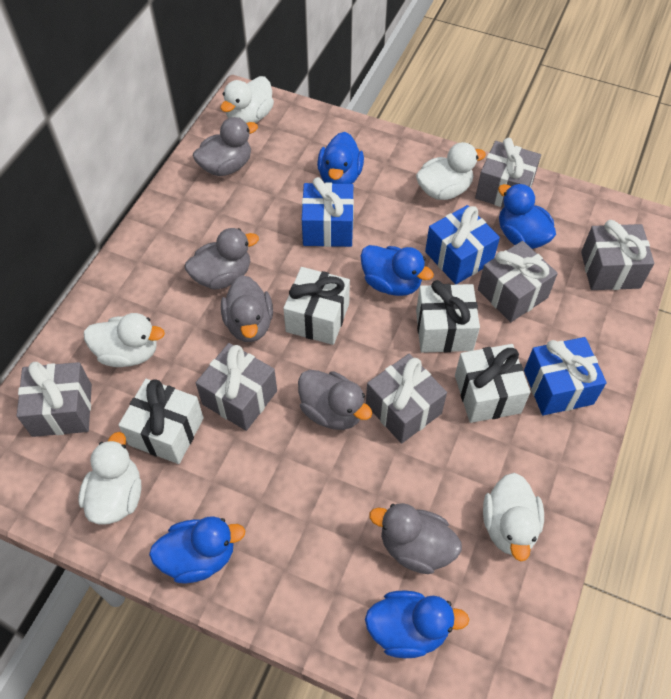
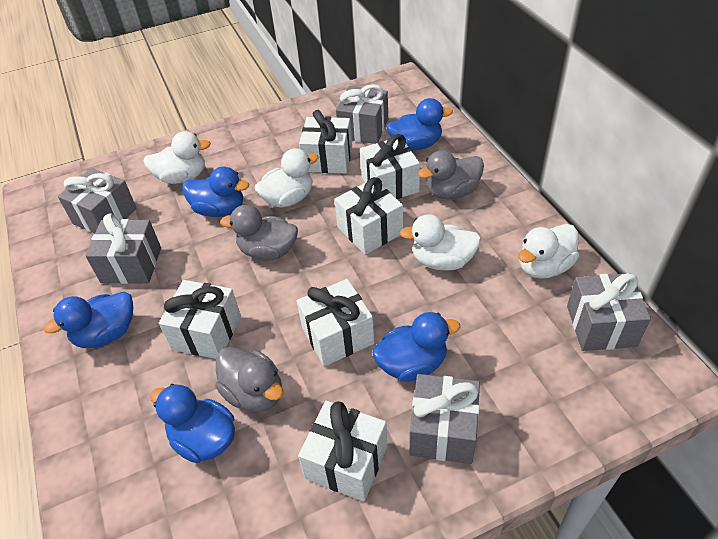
blue gift: [302,177,354,247] [425,205,500,284] [524,337,607,415] = 3 -> none = 0
grey duck: [185,228,259,289] [193,117,258,176] [221,275,273,342] [298,370,372,430] [369,503,462,574] = 5 -> [215,347,283,412] [220,205,298,260] [418,150,484,199] = 3
grey gift: [17,362,92,437] [196,343,277,431] [366,354,447,444] [475,138,541,208] [478,241,558,322] [581,220,654,290] = 6 -> [58,168,137,233] [85,213,161,284] [336,84,388,144] [409,374,480,464] [567,273,651,351] = 5
white duck: [78,432,141,525] [84,313,165,367] [221,76,274,123] [416,142,486,200] [483,473,544,561] = 5 -> [144,131,211,184] [254,148,319,208] [400,214,481,270] [518,224,579,279] = 4
white gift: [118,379,204,464] [283,267,350,345] [416,280,480,353] [455,344,531,423] = 4 -> [159,280,241,359] [297,279,374,366] [298,401,387,502] [299,110,352,173] [334,177,403,255] [360,134,420,199] = 6

